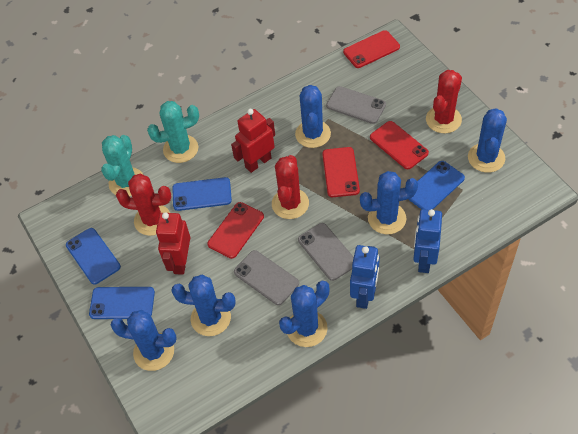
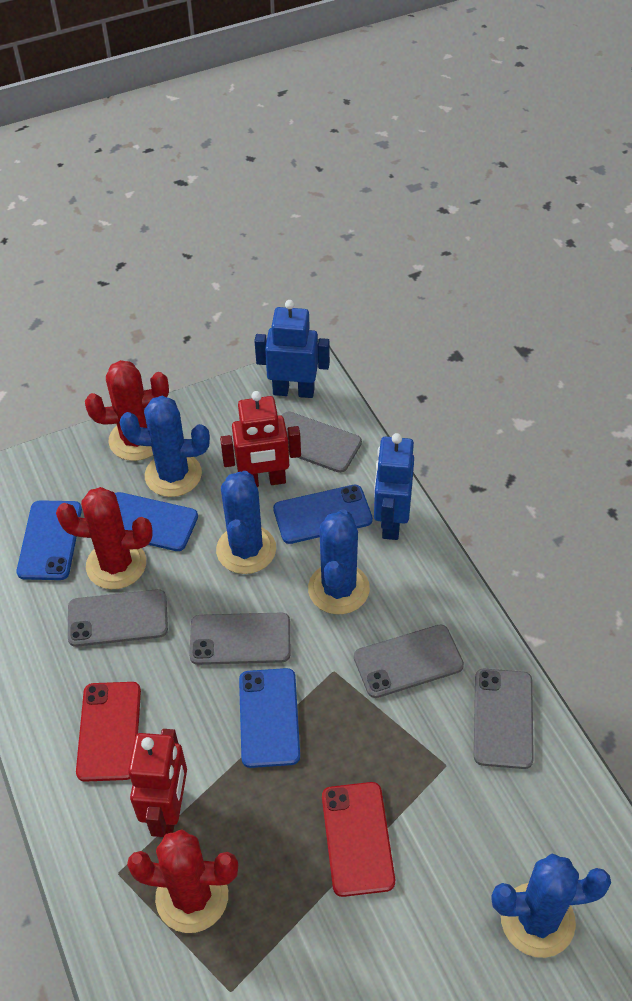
blue cactus: [111,310,177,371] [171,274,236,336] [279,281,329,347] [295,85,331,148] [360,171,418,234] [468,108,507,173] = 6 -> [120,396,210,497] [216,471,276,574] [308,509,370,614] [491,854,611,958] = 4
grey phone: [234,250,299,305] [298,223,354,281] [326,86,386,124] = 3 -> [68,589,168,647] [189,612,290,665] [282,412,362,473] [354,624,464,698] [474,669,534,769] = 5
red phone: [207,202,264,259] [322,147,360,197] [343,30,400,68] [370,121,429,169] = 4 -> [76,682,141,782] [322,782,395,897] = 2
turquoise cactus: [101,135,143,196] [147,101,199,163] = 2 -> none = 0

